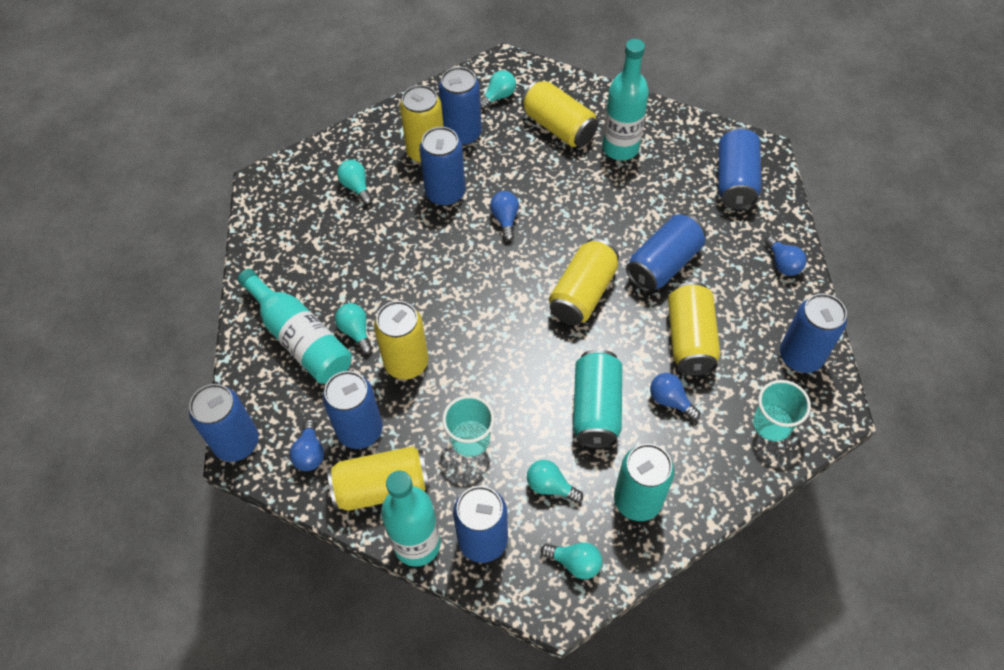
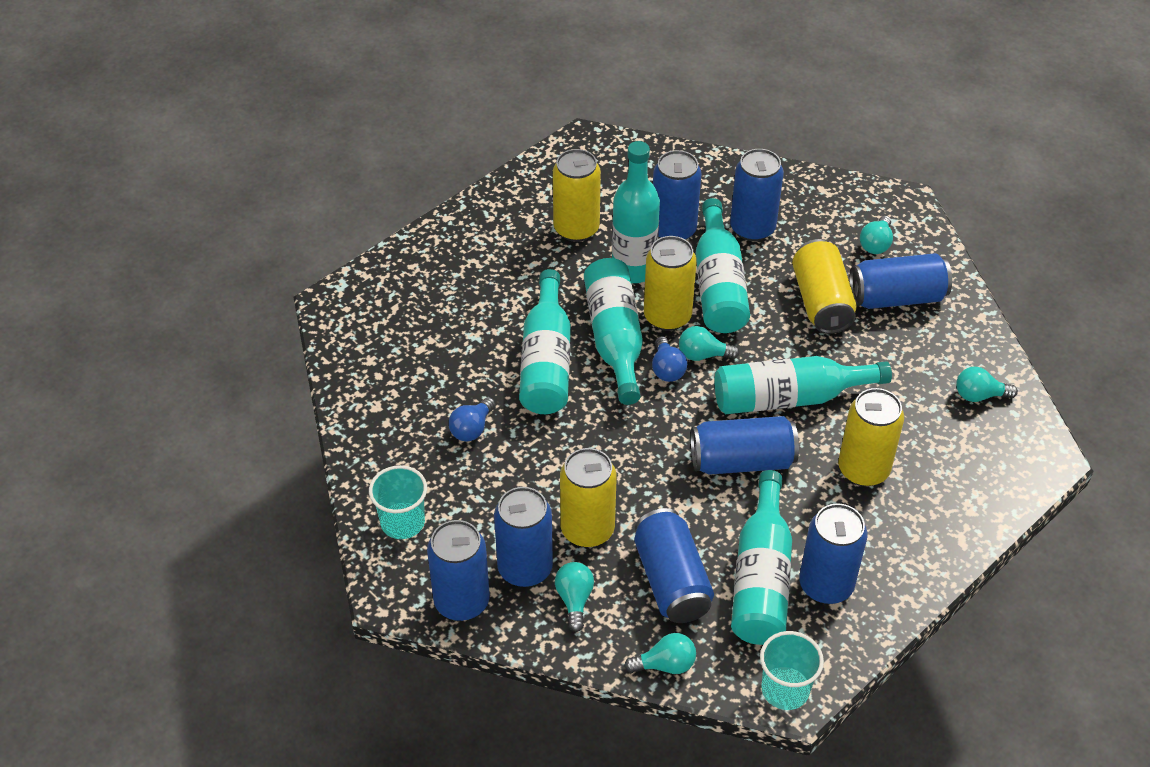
blue light bulb: [290,419,324,471] [490,191,519,241] [650,373,700,420] [765,236,806,276] = 4 -> [449,397,496,441] [652,336,687,382] = 2
turquoise bottle: [238,269,352,384] [381,471,441,567] [602,39,649,161] = 3 -> [519,269,571,414] [584,258,643,405] [612,141,660,283] [696,198,750,333] [715,356,892,414] [731,470,792,645] = 6
turquoise can: [573,349,622,448] [614,444,675,521] = 2 -> none = 0
yellow can: [327,446,430,511] [374,301,428,379] [400,85,444,163] [521,80,598,147] [549,238,619,325] [668,282,720,376] = 6 -> [553,149,601,242] [560,448,617,547] [644,236,697,331] [792,239,857,334] [838,388,904,486] = 5

